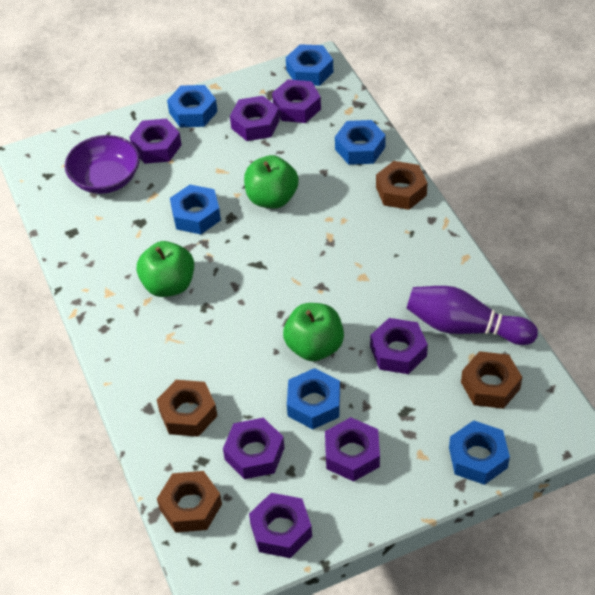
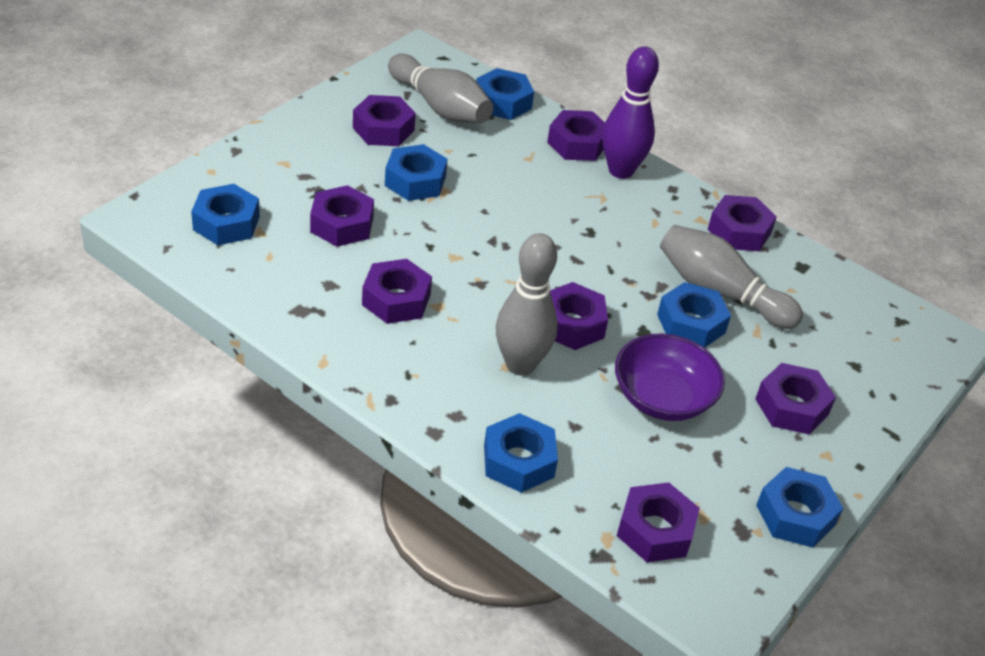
brown nut: [157,380,217,437] [157,471,222,533] [376,161,428,210] [461,351,522,409] = 4 -> none = 0
green apple: [137,241,194,297] [244,155,299,208] [283,303,344,361] = 3 -> none = 0
grey bowling pin: none = 0 -> [388,54,493,123] [496,233,558,376] [660,225,803,329] = 3
purple nut: [130,119,182,164] [223,418,284,479] [230,96,280,141] [249,493,312,558] [272,79,321,123] [325,417,380,481] [370,318,428,374] = 7 -> [310,185,374,247] [353,95,416,146] [362,259,432,324] [547,110,605,161] [550,282,608,350] [617,482,700,562] [708,195,777,251] [755,363,836,434] = 8

